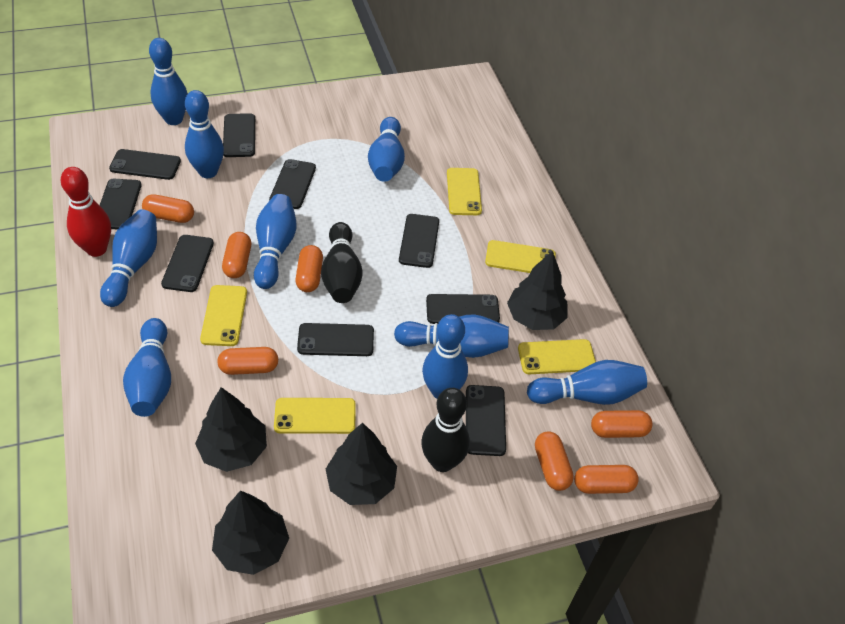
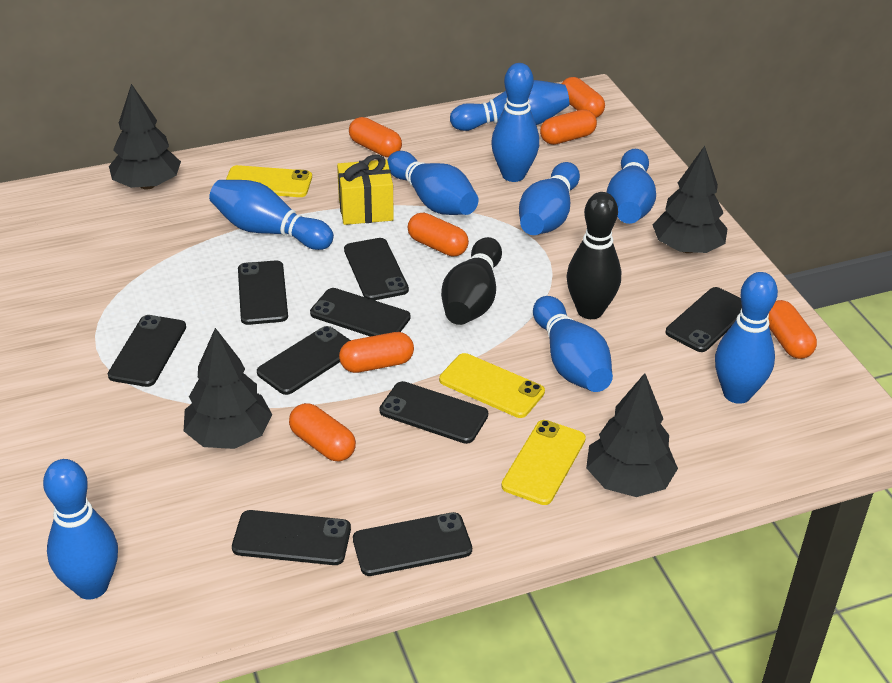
red bowling pin: [61,167,111,257] = 1 -> none = 0
yellow gift: none = 0 -> [337,154,394,225] = 1
yellow phone: [200,285,247,346] [274,398,356,434] [447,168,482,215] [485,240,556,273] [518,339,596,374] = 5 -> [226,165,312,197] [439,353,545,418] [501,420,586,505] = 3

